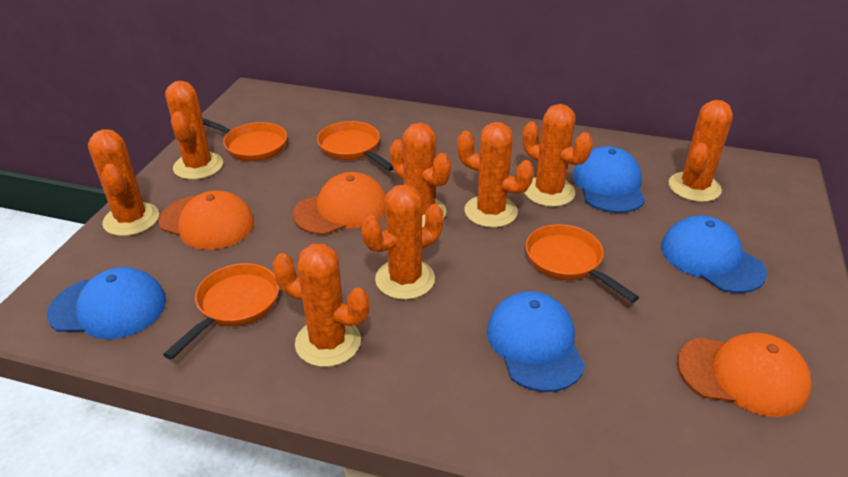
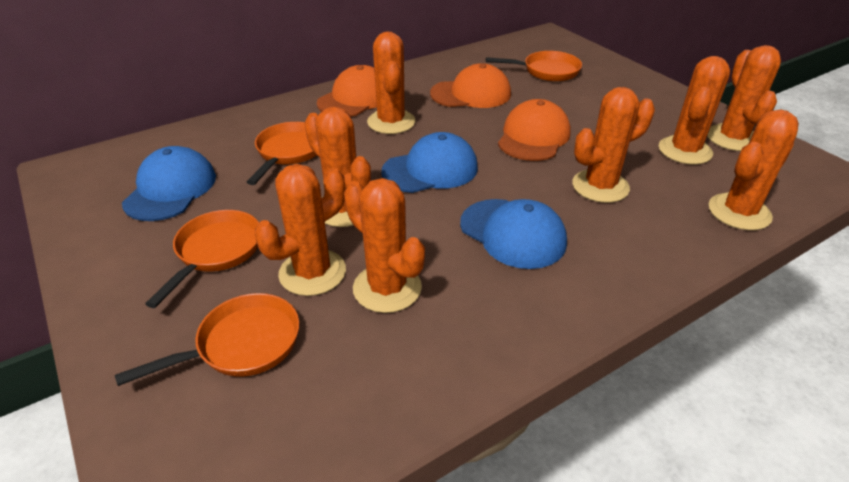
blue cap: [47,267,166,339] [487,291,585,392] [573,146,645,213] [661,216,767,293] = 4 -> [122,146,216,221] [381,132,478,193] [460,199,567,269] = 3

